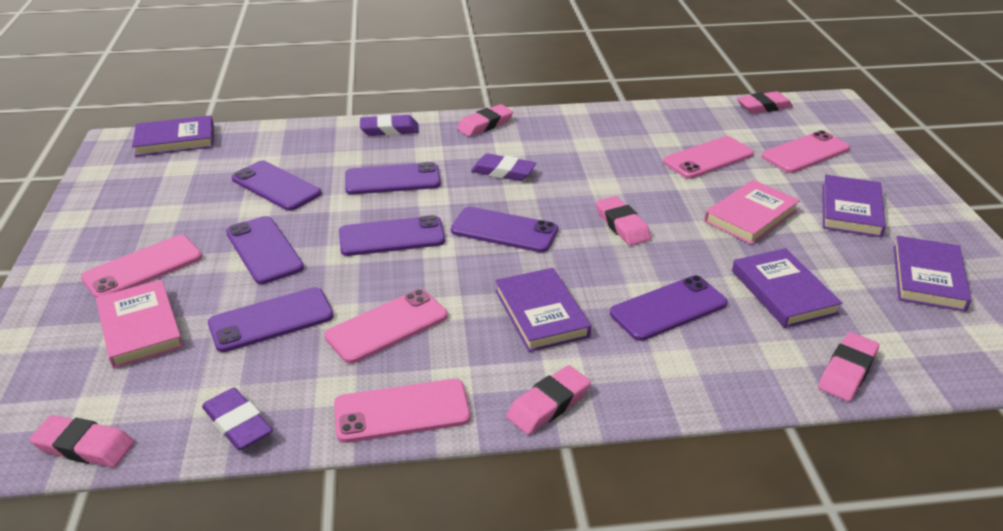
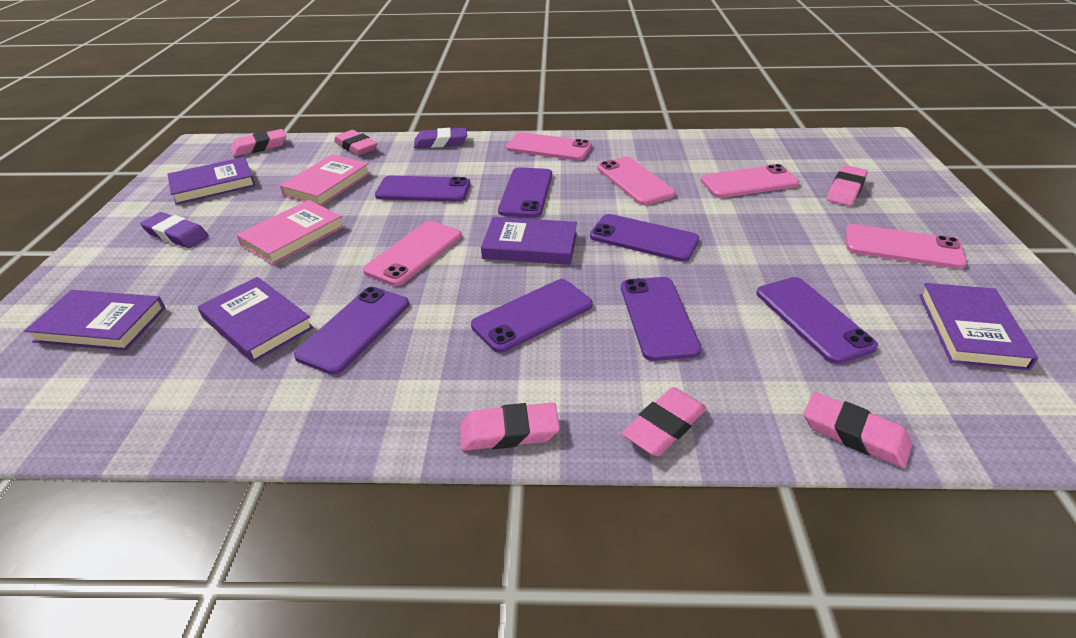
purple eraser: [202,388,273,451] [360,115,419,136] [471,153,536,181] = 3 -> [140,212,209,248] [414,128,467,148] = 2

